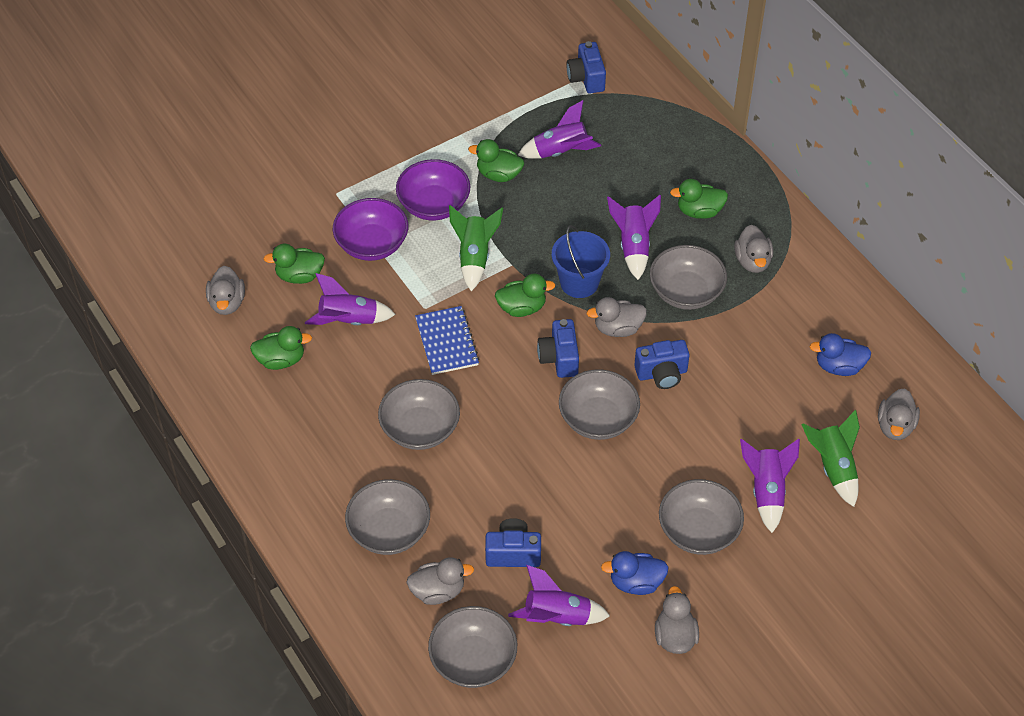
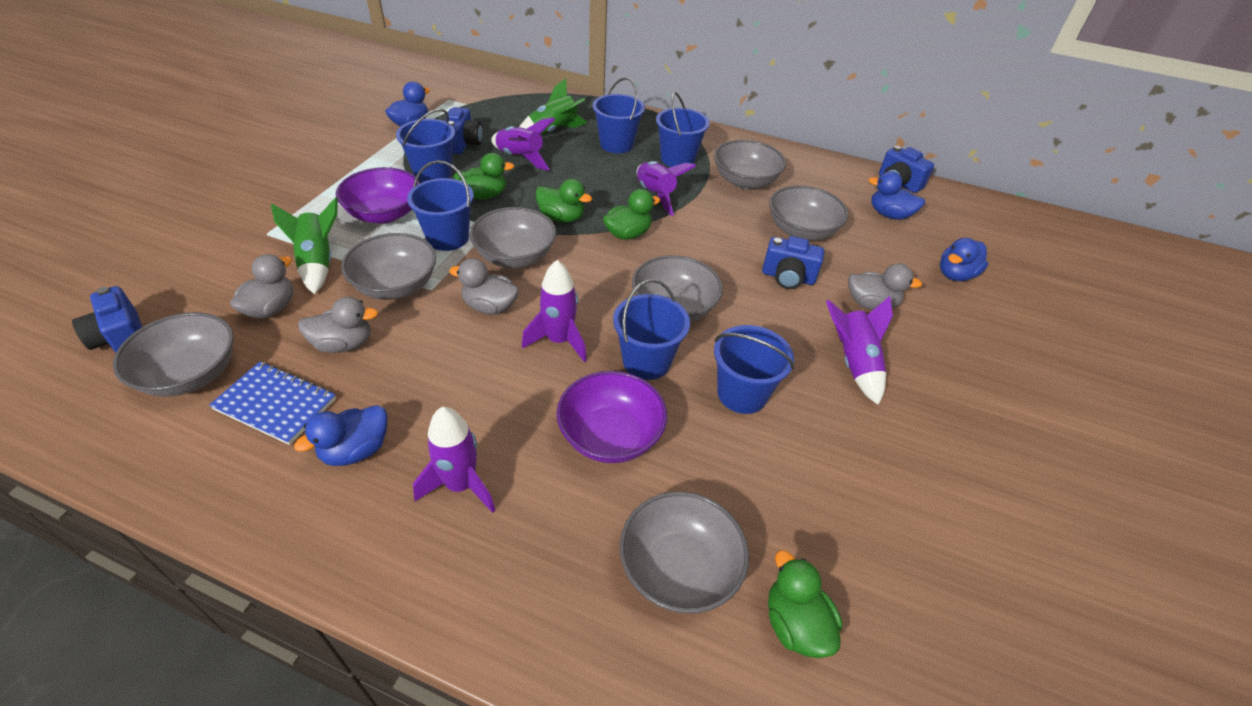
blue bucket: [552,225,610,298] = 1 -> [396,109,455,182] [407,160,474,251] [593,77,645,153] [613,279,690,380] [656,92,710,167] [714,325,794,414] = 6
blue duck: [601,551,669,595] [810,333,871,376] = 2 -> [294,405,388,466] [385,82,430,127] [868,171,925,220] [940,238,989,281] = 4
green duck: [250,326,312,370] [264,244,325,284] [468,139,524,182] [495,274,555,317] [670,179,728,219] = 5 -> [454,153,514,200] [535,179,592,222] [603,189,660,240] [768,550,842,658] = 4
grey bowl: [345,479,430,555] [378,379,460,450] [428,606,517,688] [559,369,640,440] [650,245,727,310] [659,479,744,555] = 6 -> [113,312,234,397] [341,233,436,300] [470,207,556,268] [620,492,749,613] [632,255,723,322] [714,140,786,190] [769,185,848,241] = 7
grey duck: [206,266,245,315] [406,557,474,605] [587,297,647,337] [655,586,699,654] [734,225,773,273] [878,388,920,440] = 6 -> [230,254,294,318] [298,297,378,353] [449,258,519,314] [848,264,922,310] = 4

